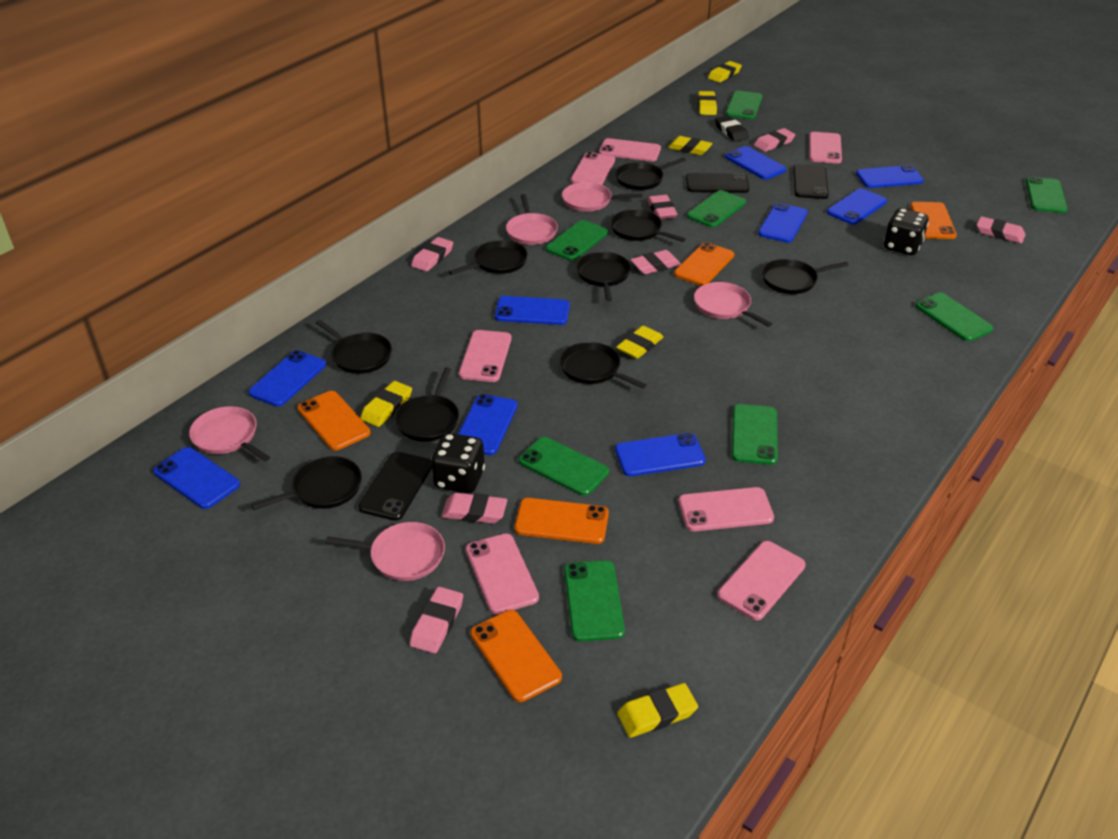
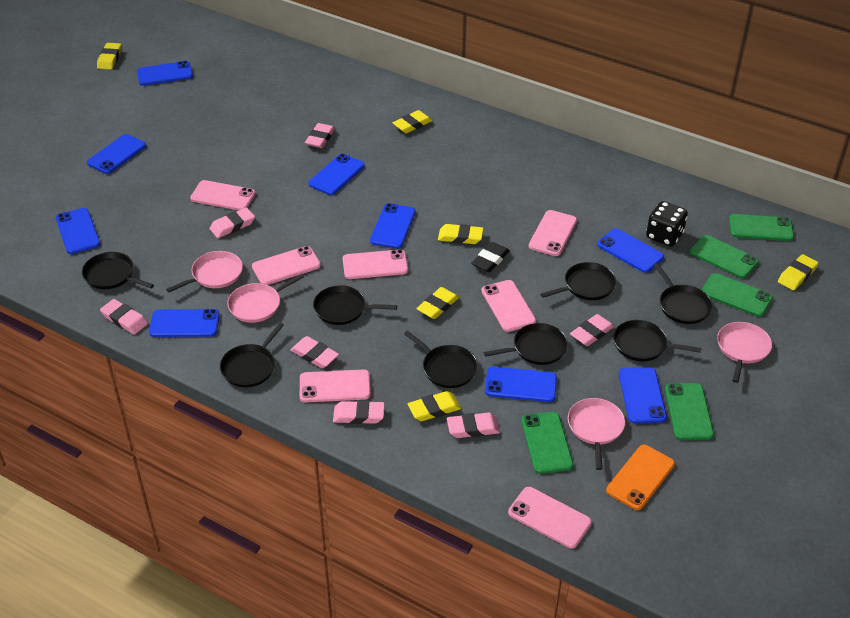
black dice: [431,433,485,493] [884,208,929,255] = 2 -> [646,201,688,246] = 1
black pan: [251,456,362,510] [316,320,392,374] [394,367,459,442] [449,240,528,275] [559,342,647,389] [576,252,631,301] [610,209,686,242] [615,158,686,190] [762,259,849,294] = 9 -> [82,252,154,289] [220,323,284,387] [313,285,397,325] [404,331,478,388] [484,323,568,365] [540,262,616,300] [613,320,701,362] [654,263,712,324] = 8
black phone: [358,452,432,521] [686,173,749,193] [793,164,829,199] = 3 -> none = 0
green phone: [519,437,609,496] [546,220,608,261] [564,560,625,642] [687,190,746,227] [726,91,763,119] [732,404,778,465] [915,293,993,342] [1025,176,1068,213] = 8 -> [521,412,573,474] [665,383,714,440] [690,235,759,278] [702,273,773,317] [729,214,794,241] = 5
orange phone: [297,391,371,451] [470,610,562,702] [514,498,609,544] [674,242,734,286] [910,202,957,239] = 5 -> [606,445,675,510] = 1
pink pan: [189,406,270,461] [326,522,445,581] [506,194,558,245] [562,182,643,212] [694,282,772,327] = 5 -> [166,251,243,293] [227,274,304,323] [568,398,625,470] [717,322,772,383] = 4

